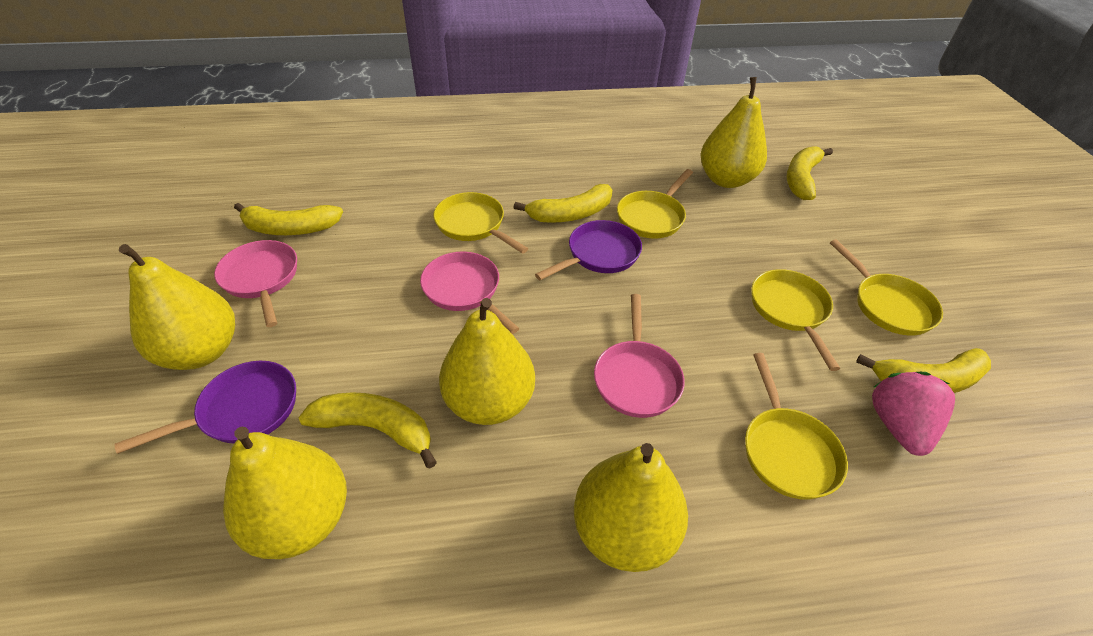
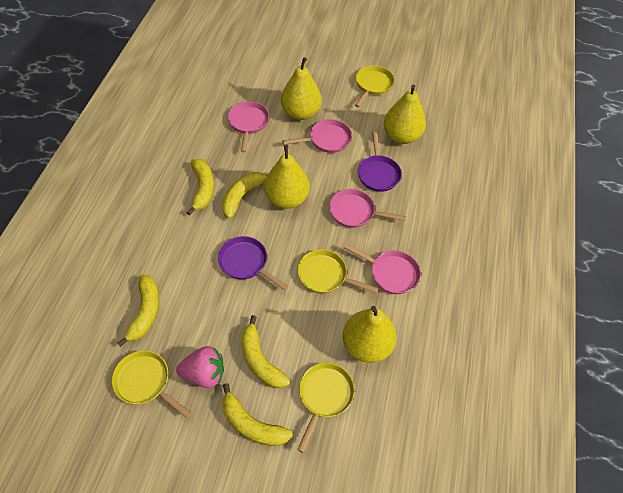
pink pan: [214,240,297,327] [420,252,519,334] [594,294,685,418] = 3 -> [228,101,269,152] [282,119,352,153] [329,189,406,228] [343,243,421,294] = 4
yellow pan: [433,192,528,254] [617,169,693,239] [745,353,848,500] [751,269,840,371] [830,239,943,335] = 5 -> [112,350,191,418] [297,362,355,453] [298,249,378,293] [355,65,394,107] = 4
yellow pear: [119,244,235,370] [223,427,347,559] [439,298,535,425] [574,443,688,572] [700,77,767,188] = 5 -> [264,145,310,209] [281,57,322,120] [343,306,397,363] [384,85,426,144] = 4

